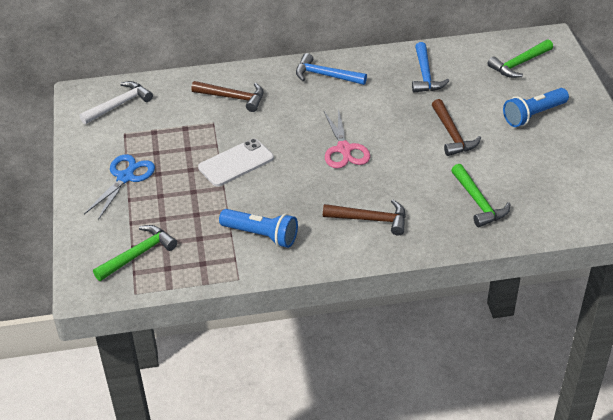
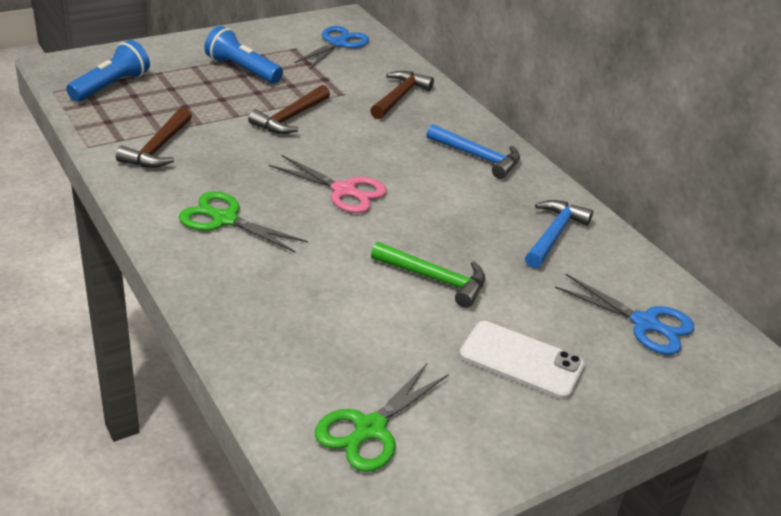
blue scissors: [84,154,155,220] = 1 -> [294,26,369,69] [555,274,694,355] = 2
green hammer: [93,225,177,281] [451,164,511,227] [488,39,553,78] = 3 -> [371,242,485,308] = 1
green scissors: none = 0 -> [179,191,308,253] [315,362,449,472] = 2
white hammer: [79,81,153,124] = 1 -> none = 0

